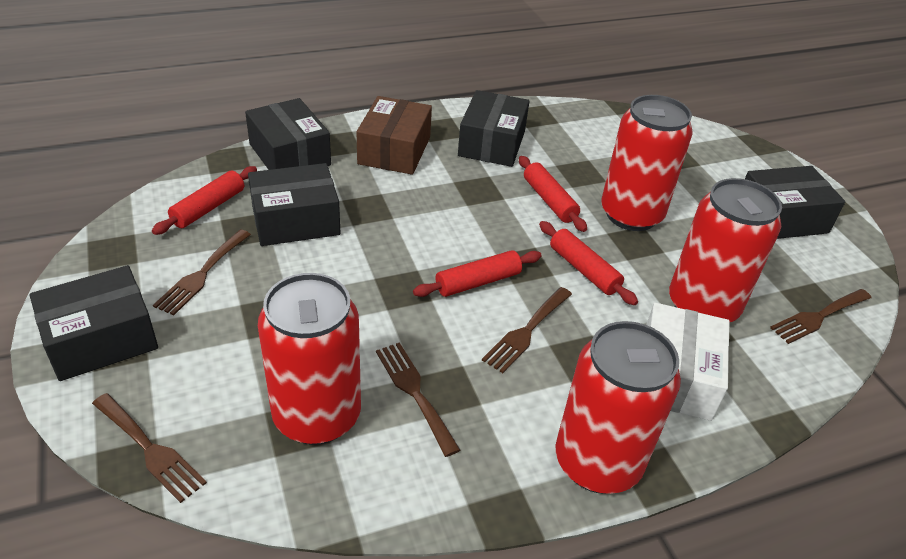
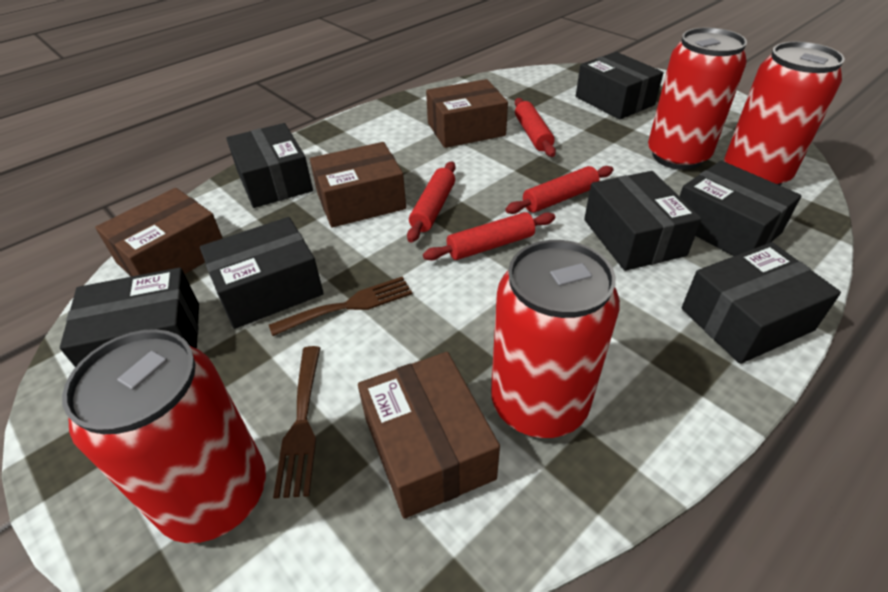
black box: [30,265,158,381] [245,98,331,170] [248,163,340,246] [458,90,530,167] [745,166,845,239] = 5 -> [60,268,199,367] [200,217,324,329] [226,123,313,208] [576,52,664,120] [584,171,702,271] [679,161,801,256] [681,242,841,364] = 7
brown box: [357,96,432,175] = 1 -> [95,188,223,277] [310,142,406,227] [358,352,500,519] [426,79,508,148] = 4
brown fork: [92,393,207,503] [153,229,251,315] [376,342,460,457] [482,287,572,373] [770,289,872,344] = 5 -> [269,276,412,336] [273,346,320,499] = 2
white box: [646,303,730,421] = 1 -> none = 0

